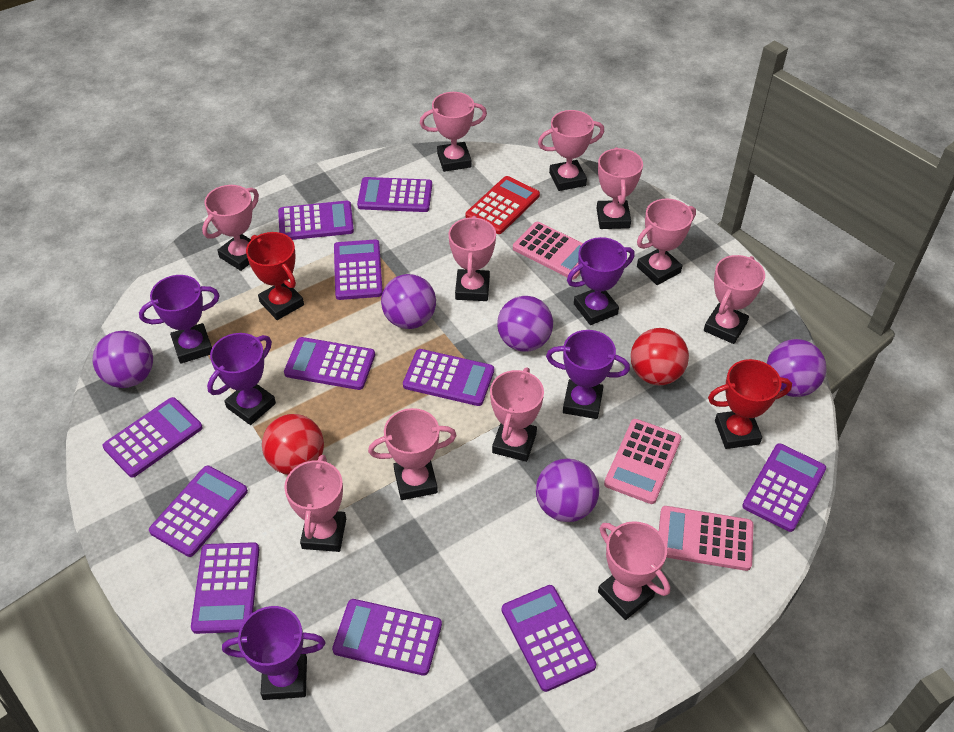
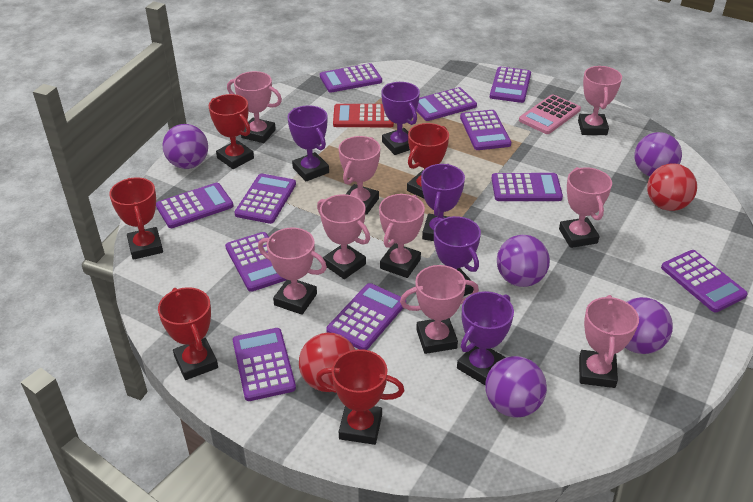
pink calculator: [513,222,583,280] [604,419,681,504] [659,506,754,571] = 3 -> [519,94,581,134] = 1
pink trophy: [202,185,259,271] [284,455,346,552] [368,408,457,500] [420,92,487,172] [449,216,496,301] [490,368,544,462] [538,110,604,191] [596,147,643,229] [598,521,670,620] [637,199,696,285] [704,255,765,344] = 11 -> [227,71,282,143] [258,227,327,315] [317,194,370,279] [339,136,380,215] [379,194,425,278] [400,265,479,354] [559,167,612,248] [578,66,622,135] [579,295,639,388] = 9
red trophy: [246,232,304,320] [708,359,792,449] = 2 -> [109,177,163,260] [158,287,218,380] [209,94,254,169] [316,349,404,445] [407,123,449,198] = 5

